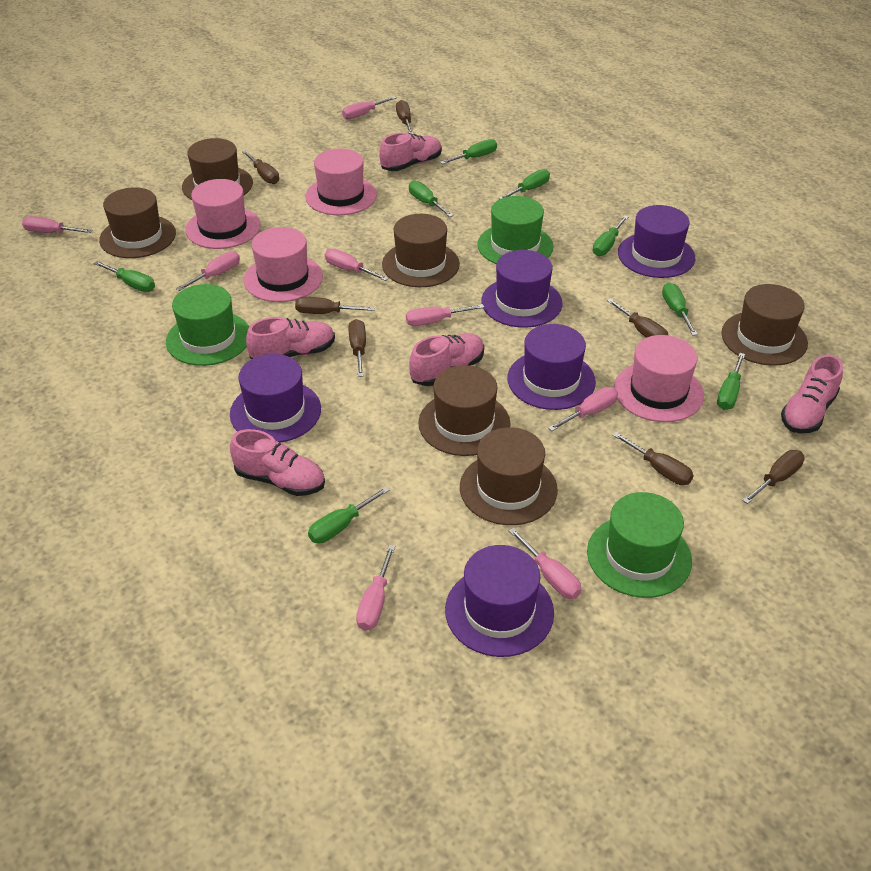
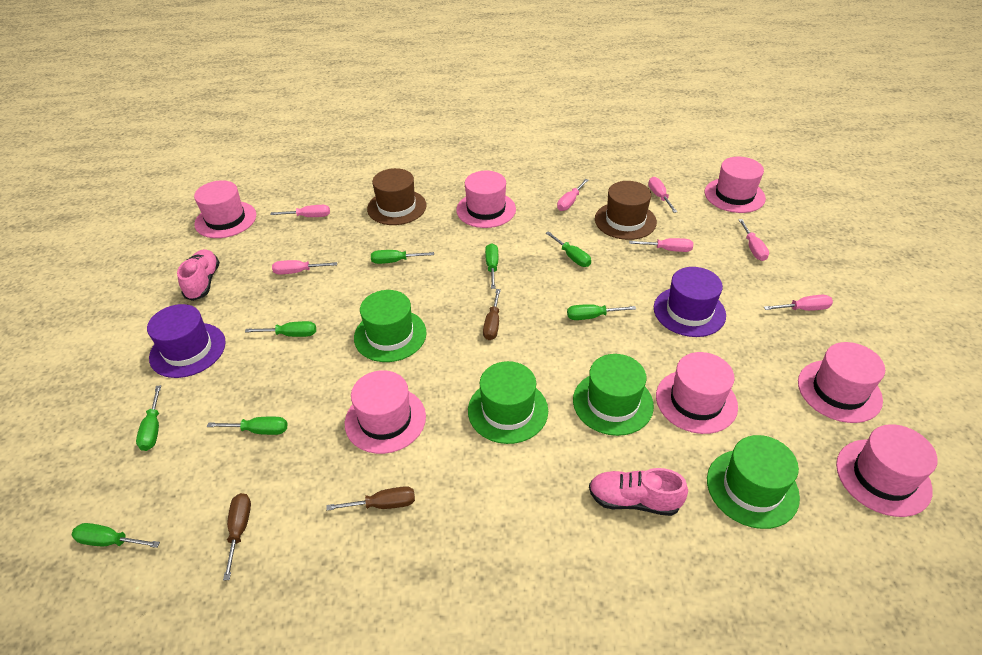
brown hat: [99,187,176,258] [182,138,253,200] [382,214,460,287] [418,365,511,456] [460,427,558,525] [721,284,808,366] = 6 -> [367,168,427,225] [595,181,657,240] = 2
brown screwdriver: [242,150,279,184] [295,297,375,314] [348,319,366,377] [396,100,413,134] [607,298,668,338] [613,432,694,485] [742,450,805,504] = 7 -> [223,493,251,581] [326,486,415,511] [483,289,501,340] = 3
green hat: [166,284,249,366] [477,196,553,264] [587,492,692,598] = 3 -> [354,290,427,362] [468,361,548,444] [573,354,654,436] [707,435,800,529] = 4
pink hat: [185,179,260,249] [244,227,323,302] [305,149,377,215] [614,335,704,422] = 4 -> [194,180,256,238] [345,370,426,454] [456,171,516,228] [656,352,738,434] [705,157,766,213] [798,342,885,423] [836,424,938,517] = 7
pink screwdriver: [22,216,93,233] [176,251,240,291] [325,249,389,281] [342,96,397,119] [356,545,395,631] [406,304,484,326] [509,528,582,599] [548,387,618,431] = 8 -> [270,205,330,217] [272,260,337,274] [557,179,589,211] [629,238,693,252] [648,177,677,213] [738,219,769,261] [764,295,833,311] = 7
pink shoe: [230,429,325,496] [246,317,335,359] [379,133,442,171] [409,333,484,386] [781,354,843,433] = 5 -> [177,249,220,301] [589,468,688,516] = 2
purple hat: [230,354,321,443] [445,545,554,657] [481,250,563,328] [507,324,596,410] [618,205,695,278] = 5 -> [147,304,226,378] [654,267,726,337] = 2

